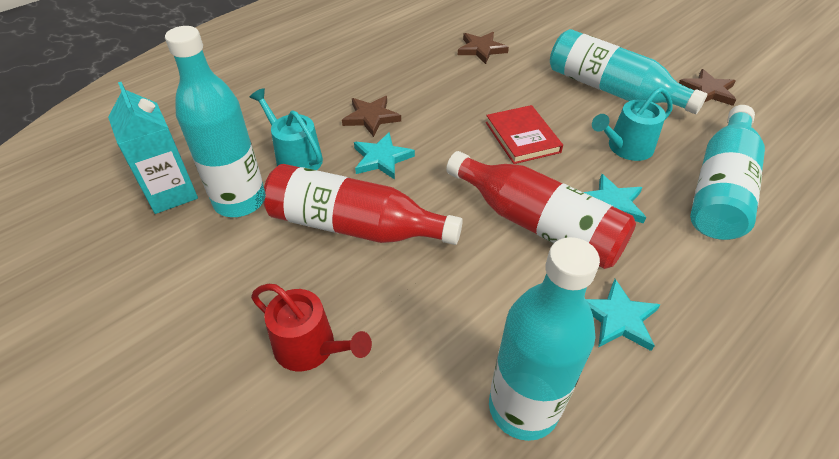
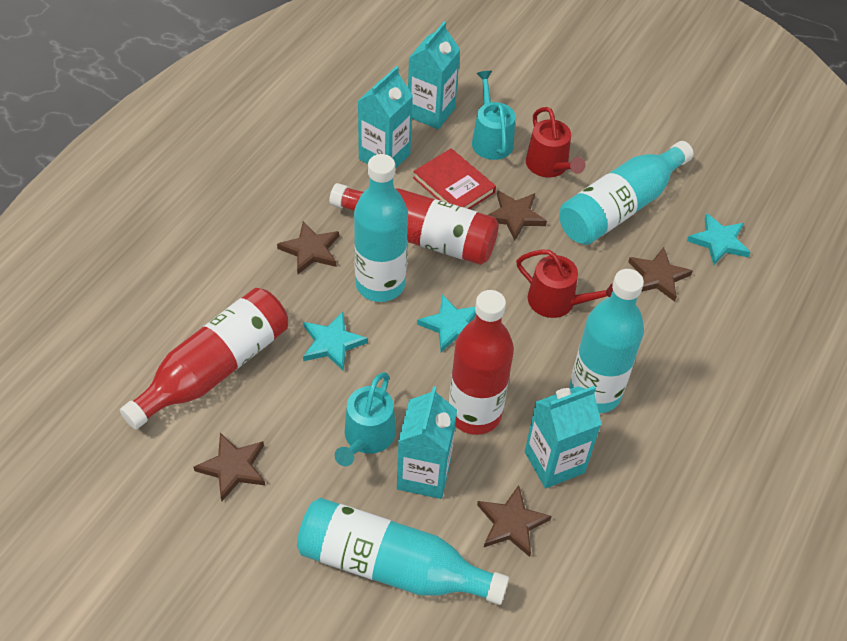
brown star: [342,96,401,137] [458,32,509,64] [679,69,736,106] = 3 -> [194,433,265,501] [277,221,339,274] [477,485,551,557] [488,191,547,240] [628,247,693,302] = 5
red bottle: [263,164,463,245] [446,151,636,269] = 2 -> [120,288,288,430] [329,183,499,265] [449,290,514,435] = 3
red watering can: [251,284,372,371] = 1 -> [516,250,613,318] [526,107,586,177] = 2
turquoise carton: [108,82,198,214] = 1 -> [358,66,413,169] [397,386,457,499] [408,21,460,129] [525,386,602,488] = 4

